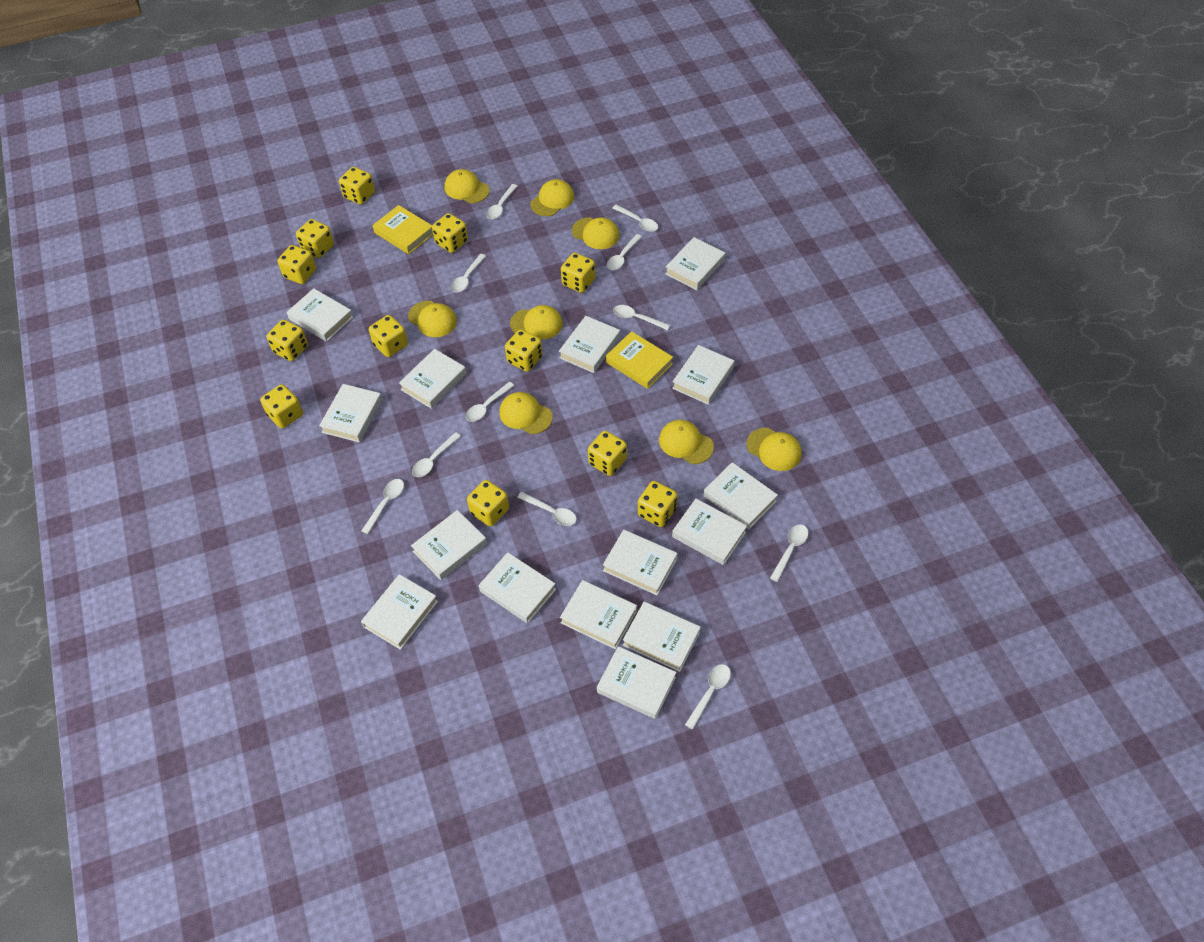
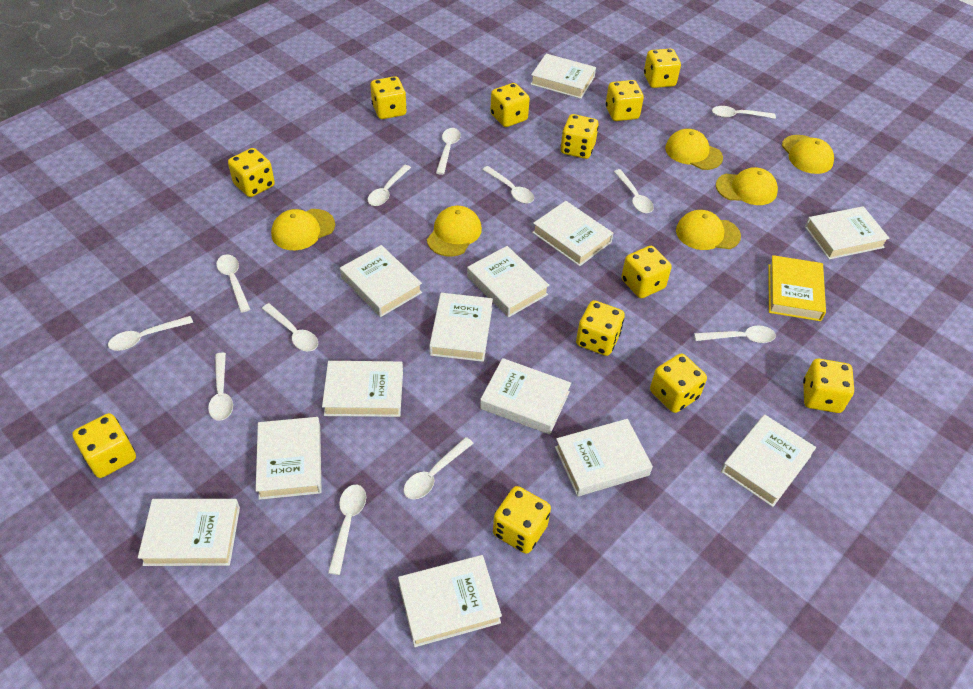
white book: [287,288,353,342] [319,384,382,443] [361,574,438,650] [399,349,467,409] [411,510,487,580] [479,552,556,623] [559,316,620,373] [560,580,637,649] [597,646,676,719] [603,530,678,595] [623,601,701,672] [665,237,725,290] [672,345,734,405] [672,499,747,565] [704,462,778,529] = 15 -> [138,499,240,566] [256,417,322,500] [322,361,403,417] [340,245,422,317] [398,555,502,647] [429,293,493,362] [467,246,549,317] [480,358,571,435] [531,54,596,99] [532,201,613,266] [555,419,653,497] [721,415,816,507] [805,206,890,259] = 13
white spoon: [361,479,404,534] [412,432,461,477] [451,254,486,292] [465,382,515,422] [486,184,517,219] [517,492,577,526] [607,234,642,270] [612,205,658,232] [613,305,670,330] [685,664,731,729] [770,524,808,582] = 11 -> [108,316,193,351] [208,353,233,421] [216,254,250,313] [262,303,318,351] [328,485,366,575] [367,165,411,206] [403,437,474,499] [436,128,461,175] [482,166,534,204] [614,169,654,213] [694,326,776,343] [712,106,776,119] = 12
yellow book: [373,205,433,254] [606,331,673,389] = 2 -> [768,255,826,321] = 1
yellow cap: [408,301,457,337] [445,169,490,203] [499,392,553,434] [510,305,563,339] [530,179,574,216] [572,217,619,249] [659,420,714,464] [746,428,802,471] = 8 -> [271,209,335,250] [427,206,482,257] [665,129,723,170] [676,210,741,250] [716,167,778,205] [782,135,834,174] = 6

